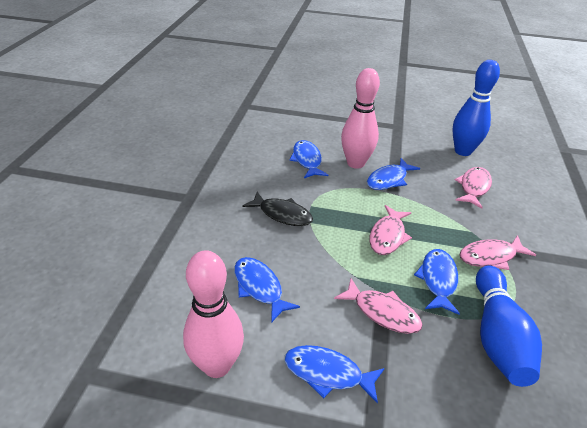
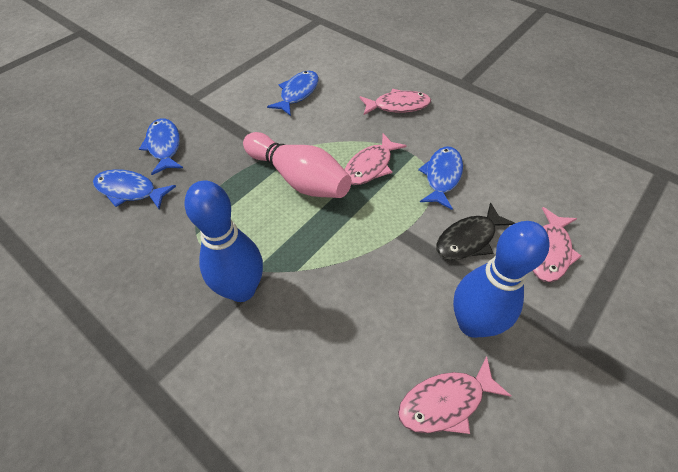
blue fish: [234,257,300,323] [285,345,385,404] [289,140,328,178] [367,158,420,190] [414,249,460,315] = 5 -> [93,169,176,209] [139,118,183,175] [267,71,319,116] [418,147,463,210] = 4
pink bowling pin: [183,250,244,378] [341,68,380,169] = 2 -> [243,132,352,198] = 1

